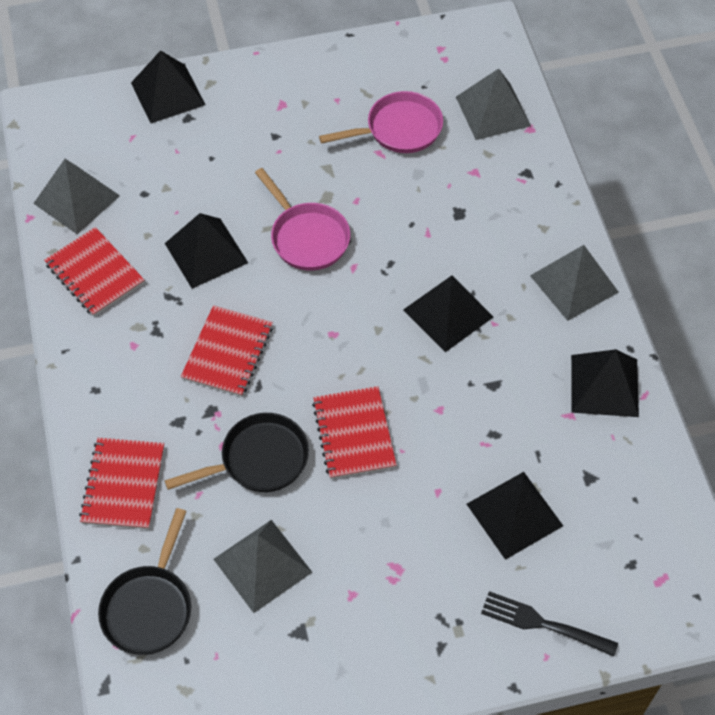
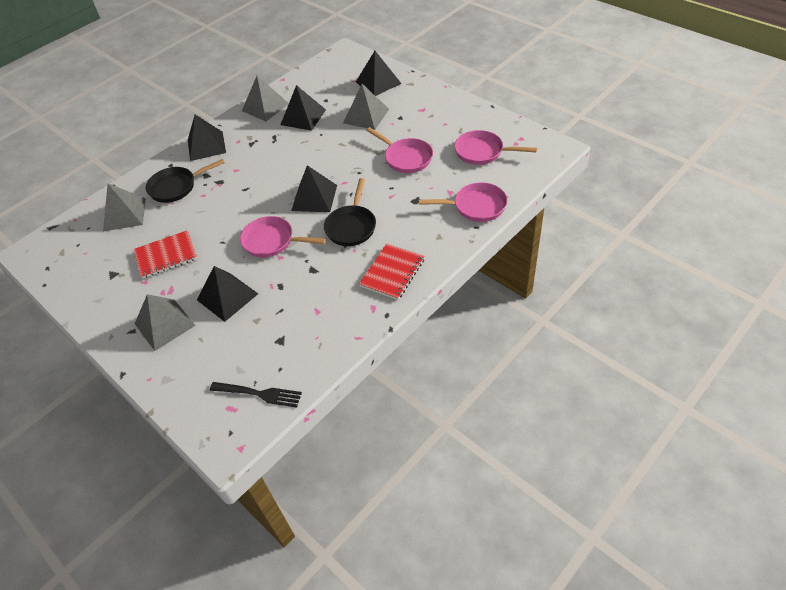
pink pan: [255,168,350,271] [319,91,443,153] = 2 -> [240,216,326,258] [366,127,433,173] [419,182,507,222] [454,130,537,165] = 4
red notebook: [44,227,145,317] [79,437,164,529] [181,305,273,397] [312,386,397,479] = 4 -> [134,230,197,279] [359,244,425,300] = 2

